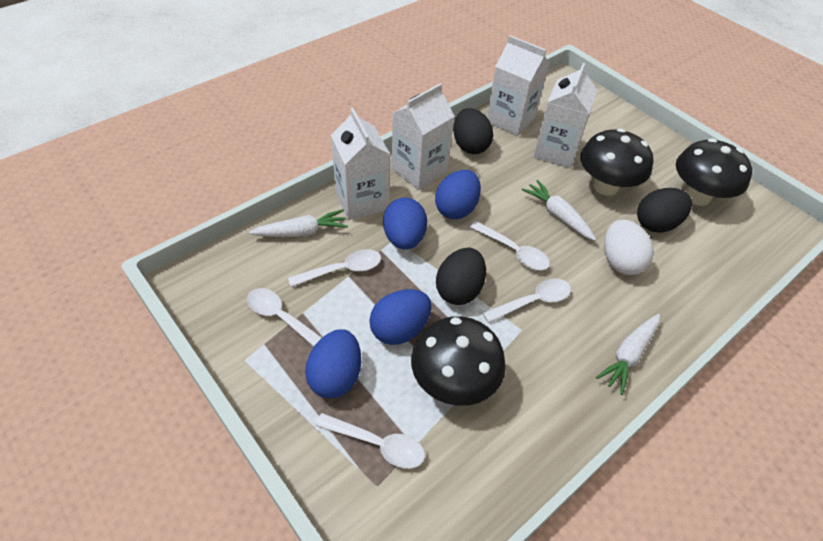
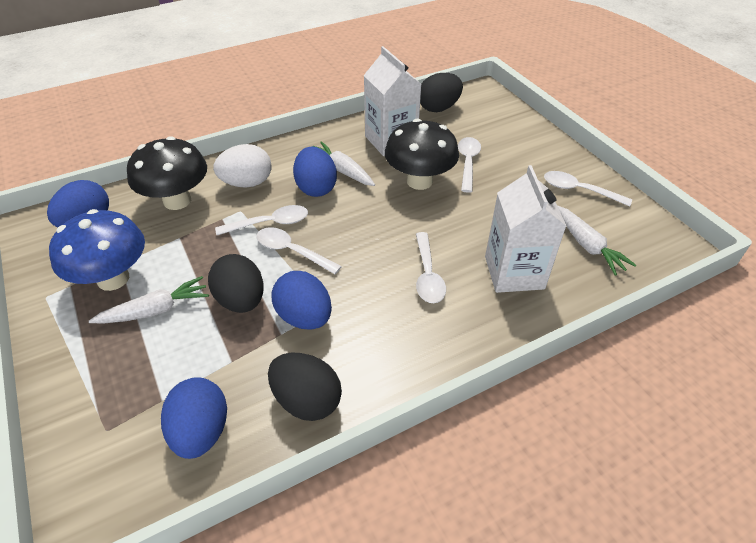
black mushroom: [411,316,506,406] [580,129,653,196] [676,138,752,206] = 3 -> [127,136,207,210] [385,119,459,190] = 2
blue mushroom: none = 0 -> [49,209,145,291] = 1
white carton: [331,108,390,220] [392,83,455,190] [487,35,549,136] [533,63,598,168] = 4 -> [364,46,421,156] [485,165,566,293] = 2

